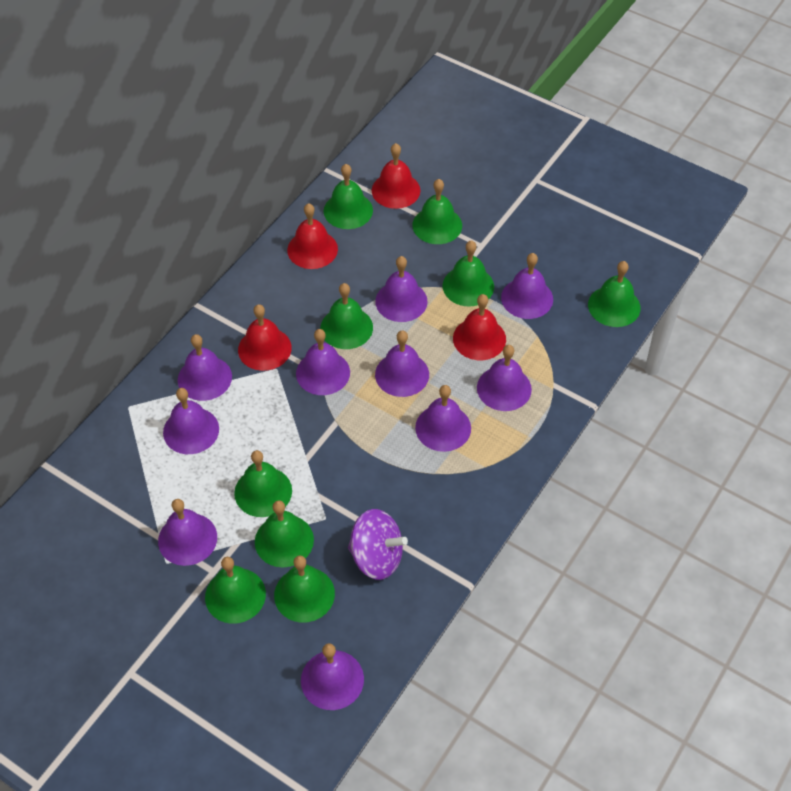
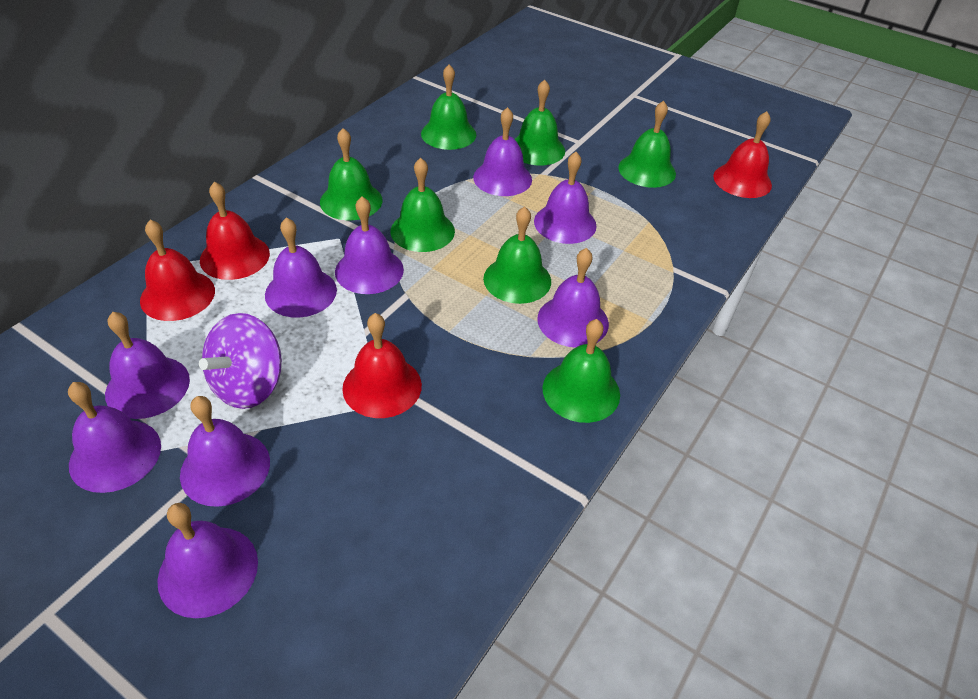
green bell: [205,557,266,624] [234,450,292,517] [255,500,314,568] [274,555,335,623] [320,283,373,349] [323,164,373,229] [412,179,462,244] [443,240,494,306] [588,261,641,327] = 9 -> [320,128,382,220] [390,158,455,252] [421,65,476,150] [483,206,551,304] [515,80,565,166] [543,319,620,423] [618,101,676,188] = 7
purple bell: [158,499,217,566] [163,388,219,454] [178,334,232,401] [296,329,350,395] [301,643,364,710] [375,256,428,322] [375,331,429,397] [415,385,471,452] [477,345,532,411] [501,253,553,319] = 10 -> [68,382,161,493] [105,312,190,419] [157,503,258,618] [180,396,270,507] [265,217,337,318] [335,197,404,294] [473,107,532,196] [534,152,597,244] [537,248,609,348] = 9

